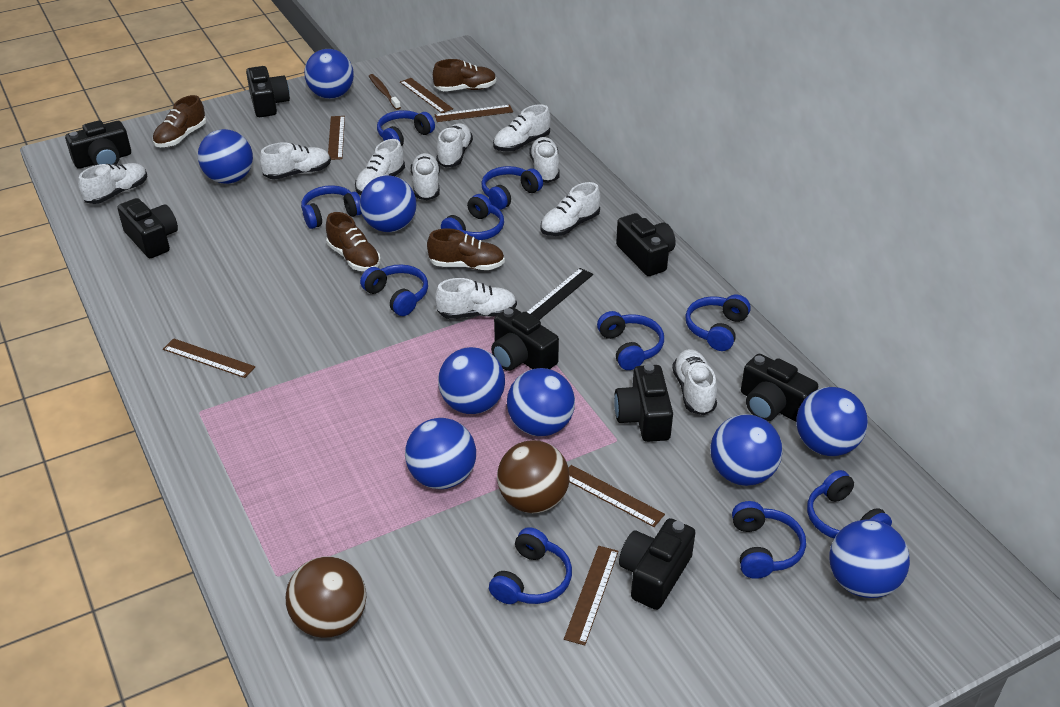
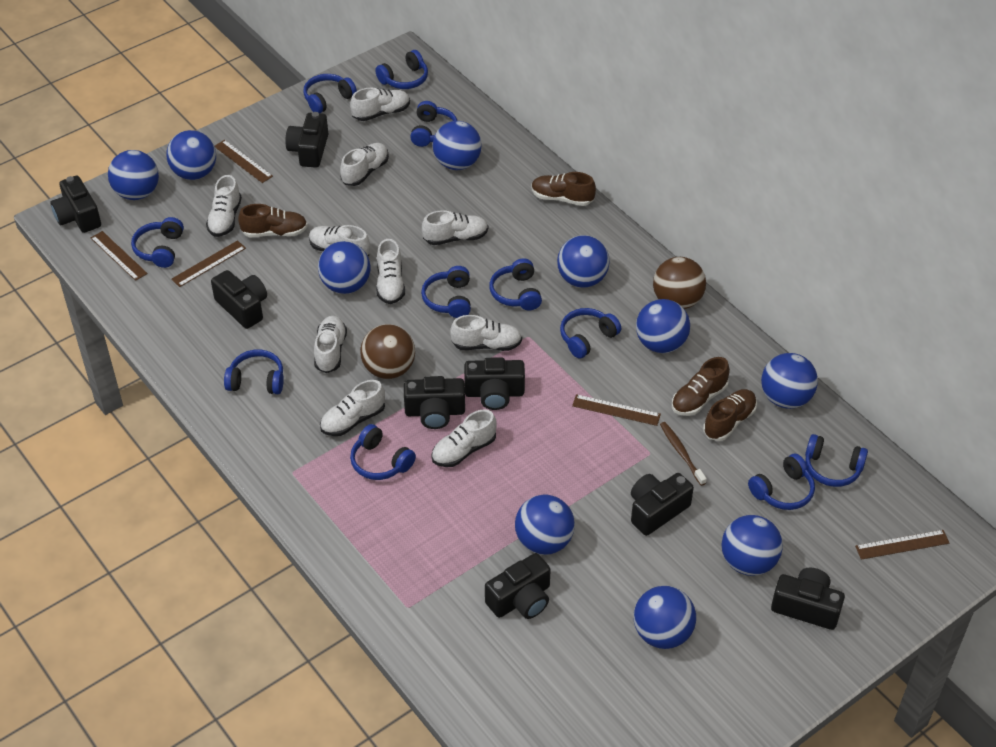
black ruler: [527,268,593,320] = 1 -> none = 0
blue ball: [198,129,253,184] [304,49,354,99] [360,175,416,232] [405,418,476,489] [438,347,505,414] [507,368,575,436] [711,414,783,486] [796,387,868,456] [829,519,910,598] = 9 -> [108,150,159,200] [166,130,216,180] [318,241,370,294] [433,121,482,170] [515,495,575,555] [557,235,610,288] [634,586,696,649] [636,299,690,353] [721,515,783,576] [761,353,818,409] = 10
blue headphones: [301,185,362,229] [360,264,428,316] [377,110,435,146] [441,194,504,240] [481,166,543,210] [489,527,572,604] [597,311,664,370] [685,294,751,351] [732,501,806,579] [807,470,892,538] = 10 -> [131,217,184,268] [224,349,284,394] [303,74,357,113] [350,424,416,480] [375,50,428,89] [410,101,457,147] [421,266,471,318] [489,258,542,310] [560,308,621,359] [748,454,815,510] [805,434,868,487] = 11
brown ruler: [163,338,255,378] [328,116,345,160] [400,78,453,113] [434,105,513,122] [564,546,619,646] [568,465,665,527] = 6 -> [91,231,148,281] [171,240,246,287] [215,140,273,183] [572,394,661,426] [855,530,949,560] = 5

